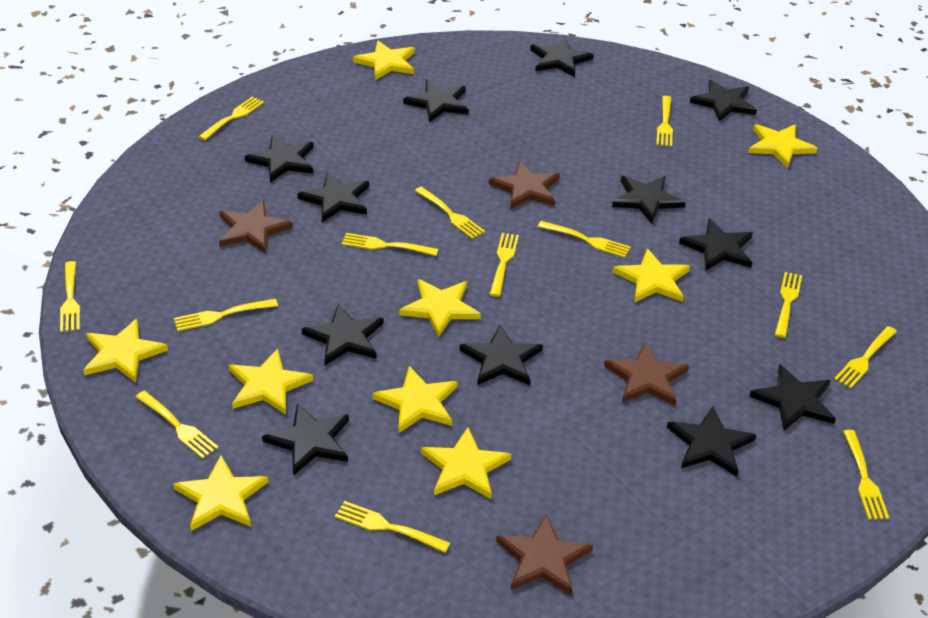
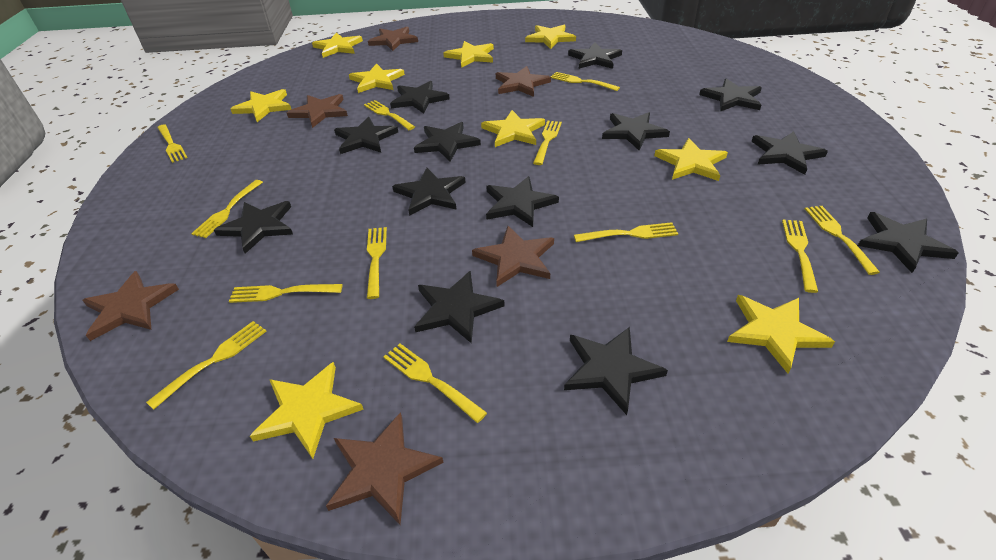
black star: [245,135,314,182] [262,403,349,476] [297,172,369,222] [302,304,384,365] [403,80,469,123] [459,325,543,385] [530,38,593,77] [612,176,686,223] [667,406,756,476] [679,218,753,271] [690,80,757,122] [749,364,836,430] = 12 -> [214,201,293,254] [334,116,398,154] [390,81,450,114] [392,168,466,216] [414,122,481,162] [414,271,505,343] [486,176,559,227] [564,327,668,415] [568,42,622,69] [602,112,670,151] [699,78,762,112] [752,131,828,175] [858,212,958,273] = 13
brown star: [219,200,293,253] [489,161,560,209] [496,513,593,596] [604,342,689,406] = 4 -> [82,271,179,341] [287,94,348,128] [326,412,444,525] [368,27,418,51] [472,226,554,287] [496,66,551,97] = 6
yellow fork: [60,261,80,332] [136,391,219,459] [174,299,278,331] [198,96,264,140] [335,501,450,553] [342,233,438,256] [415,187,485,239] [490,233,519,297] [538,221,631,258] [656,96,673,147] [775,272,802,338] [834,326,897,388] [843,430,889,520] = 13 -> [146,321,266,410] [157,124,188,163] [191,180,263,238] [229,284,342,303] [364,100,415,130] [367,227,387,299] [383,344,487,423] [533,121,562,165] [551,72,620,91] [574,222,678,242] [782,219,818,293] [805,206,880,275] = 12

